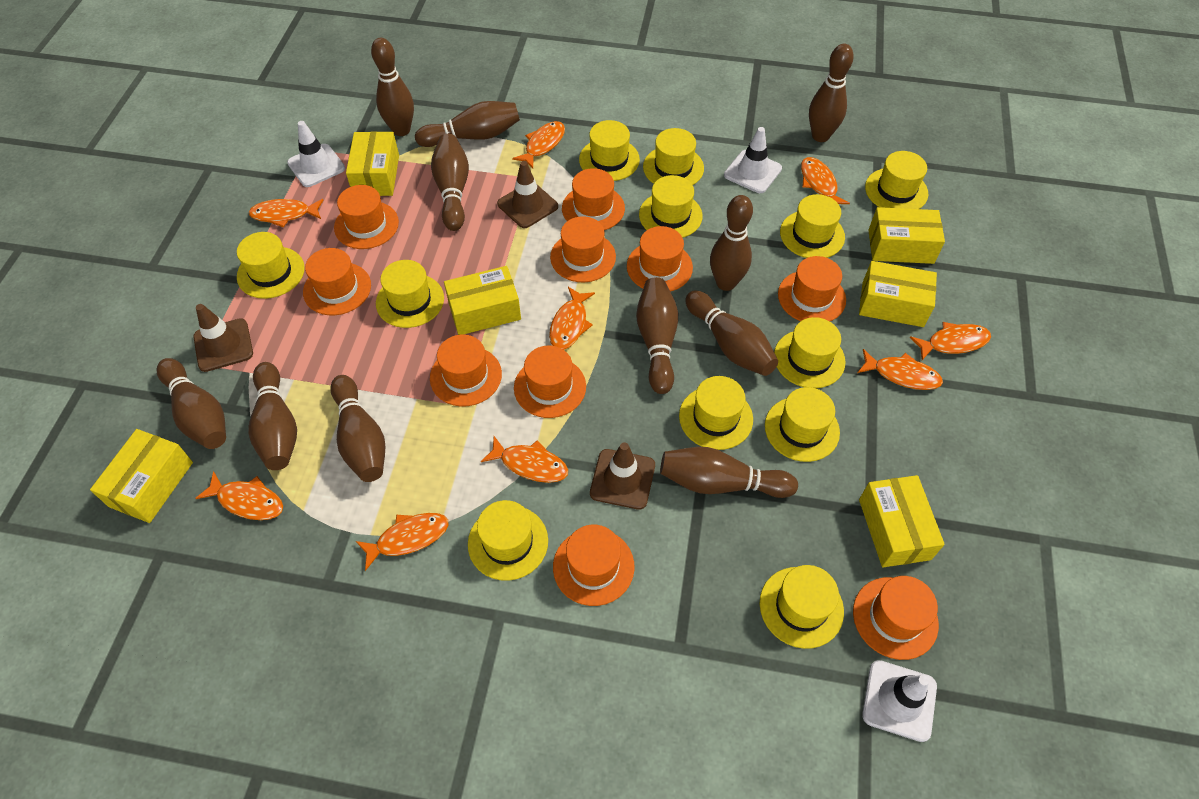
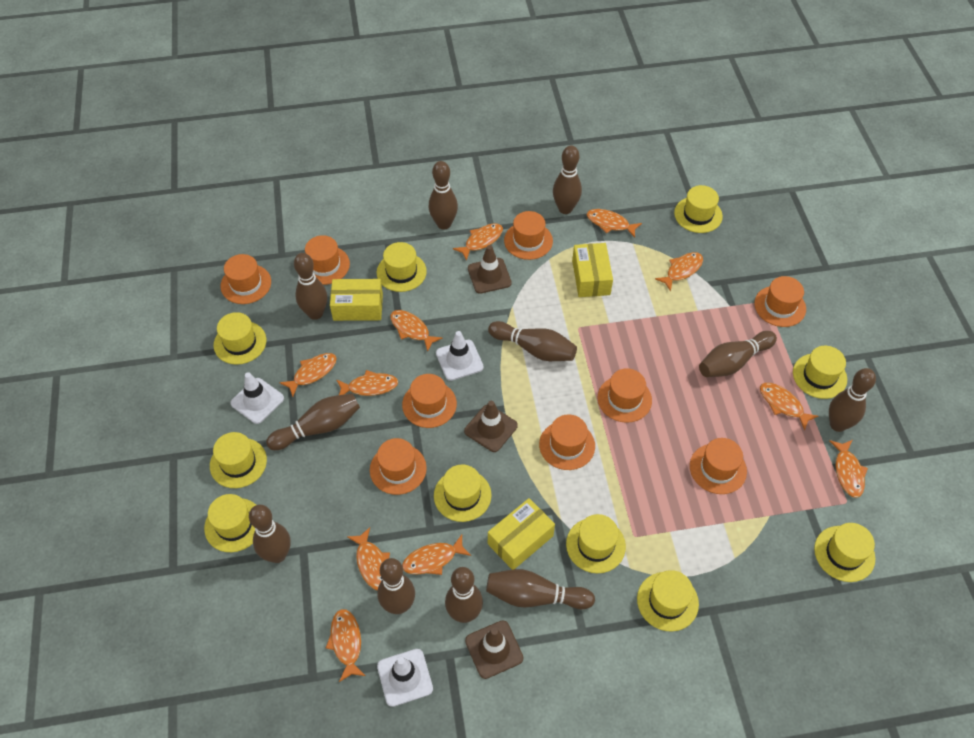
orange fish: [195,471,283,520] [249,199,323,227] [356,513,448,571] [481,436,568,483] [512,121,565,168] [549,287,595,350] [801,157,850,204] [857,349,943,390] [910,322,991,360] = 9 -> [279,353,337,397] [326,609,365,682] [336,370,398,396] [347,527,390,591] [390,310,443,352] [402,535,471,575] [453,224,503,261] [587,209,642,238] [655,252,703,292] [760,383,818,431] [830,440,868,498] = 11
orange hat: [303,248,371,315] [334,185,399,249] [430,335,502,407] [514,346,586,418] [550,216,616,282] [553,525,635,606] [562,168,625,230] [627,226,693,292] [778,256,846,321] [853,576,939,660] = 10 -> [221,254,271,304] [305,235,350,285] [370,438,427,495] [402,374,457,428] [504,211,553,260] [539,414,595,470] [598,368,652,423] [690,438,747,494] [754,276,806,327] = 9
yellow box: [90,429,193,523] [346,131,399,196] [444,266,521,335] [859,261,937,327] [859,475,945,567] [868,207,945,264] = 6 -> [330,279,383,321] [488,498,555,570] [572,243,613,297] = 3
yellow hat: [237,232,305,299] [376,260,444,328] [468,500,548,581] [579,120,640,181] [639,175,703,238] [643,128,704,185] [679,376,753,450] [760,565,844,649] [765,387,840,462] [774,317,845,388] [780,194,845,258] [865,151,928,209] = 12 -> [204,494,256,552] [210,432,267,488] [213,312,266,365] [377,242,427,292] [434,464,491,522] [566,514,626,573] [637,570,699,631] [674,185,723,233] [793,346,847,399] [814,523,875,582] = 10

